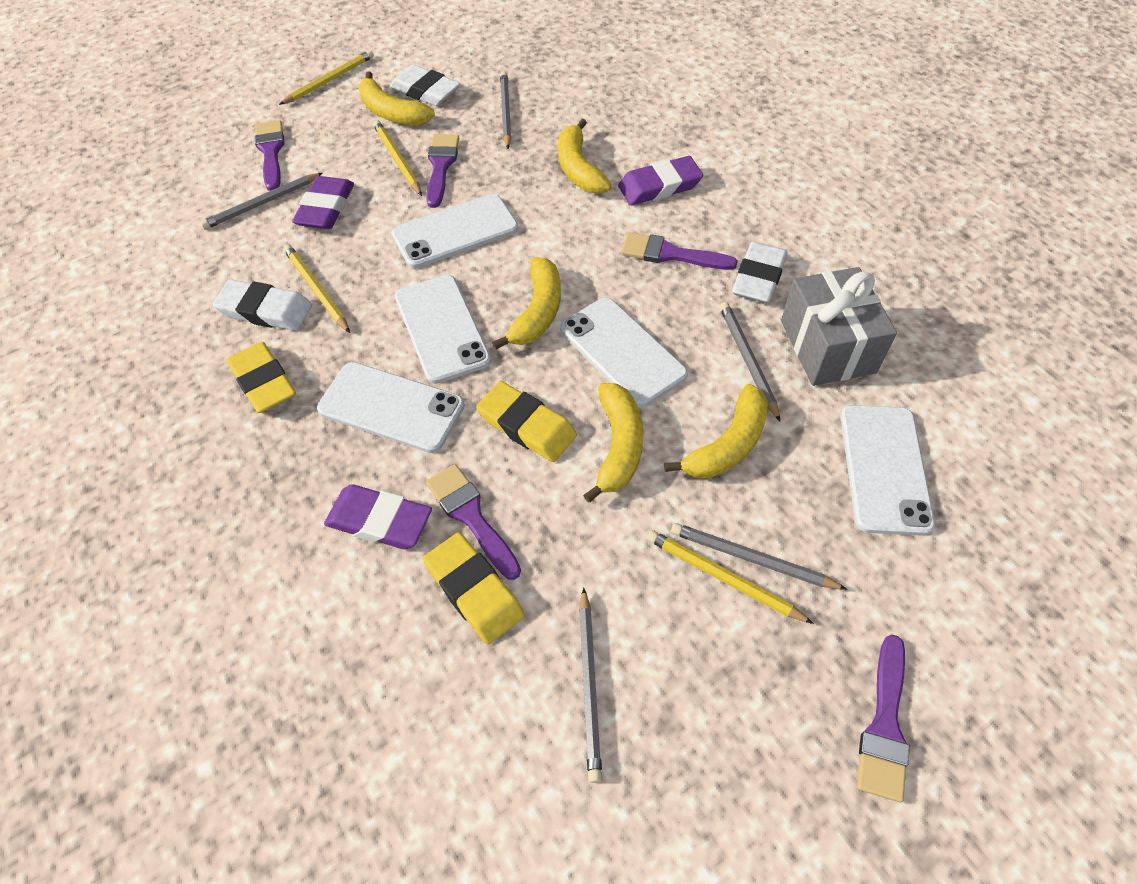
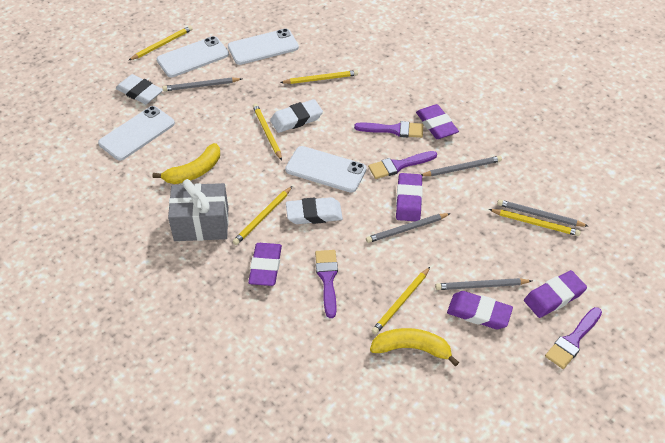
purple brush: [255,120,285,191] [426,134,459,208] [426,464,521,580] [621,232,738,270] [857,635,910,802] = 5 -> [315,250,338,318] [354,121,423,138] [368,151,437,179] [545,307,602,369] = 4
purple eraser: [292,176,354,229] [324,484,432,549] [618,156,703,205] = 3 -> [248,243,282,286] [396,173,423,221] [416,104,459,139] [447,291,513,329] [524,270,587,318] = 5
white phone: [317,362,465,453] [392,194,518,268] [395,275,491,384] [560,298,688,407] [840,405,935,536] = 5 -> [98,106,175,161] [157,36,229,77] [228,28,299,65] [285,146,367,193] = 4
yellow banana: [359,71,435,126] [492,257,561,350] [558,119,612,194] [583,383,644,503] [664,384,768,478] = 5 -> [152,143,220,184] [370,328,459,367] = 2
yellow eraser: [226,342,296,413] [423,532,525,644] [476,381,577,462] = 3 -> none = 0
yellow pencil: [279,50,374,105] [283,245,350,333] [373,120,422,196] [647,530,814,624] = 4 -> [128,26,193,61] [233,186,292,245] [253,104,282,161] [280,70,358,84] [371,267,430,335] [489,209,581,236] = 6

